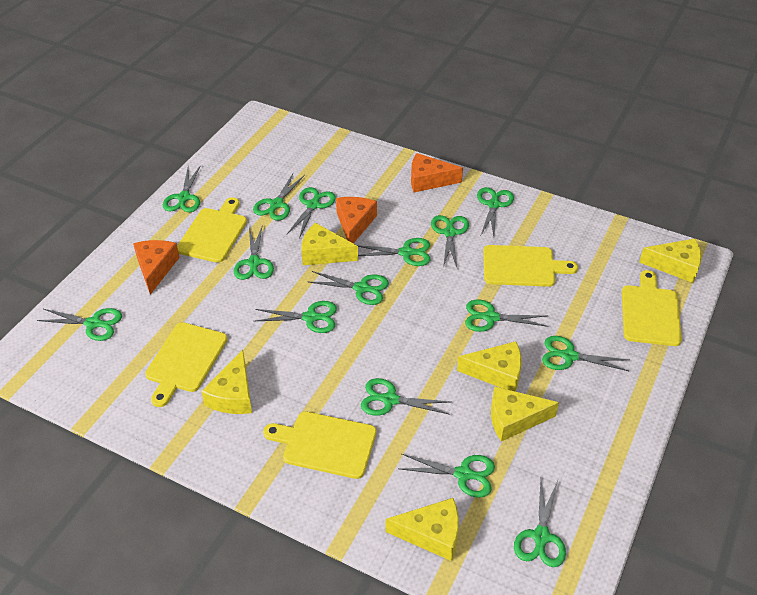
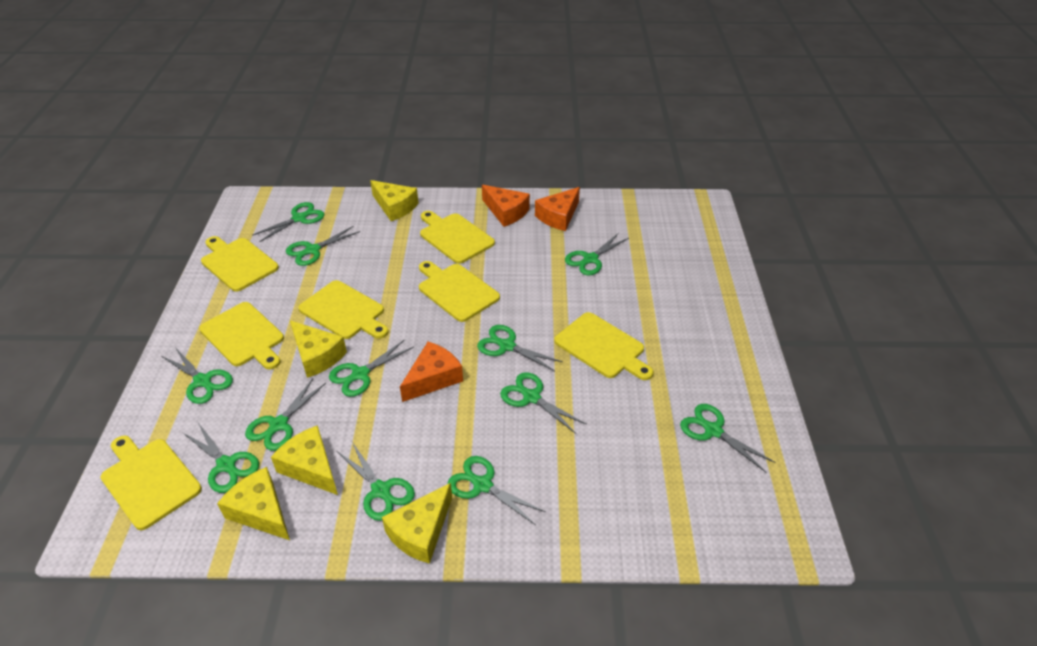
green scissors: [37,308,122,341] [163,165,201,212] [234,227,274,280] [253,174,305,221] [255,301,337,333] [287,187,336,238] [309,271,389,305] [357,238,430,266] [361,378,450,416] [398,454,495,498] [431,215,469,267] [465,299,548,332] [477,187,514,236] [514,479,566,567] [542,336,629,371] = 15 -> [161,347,233,404] [182,423,259,493] [245,379,326,451] [252,202,324,242] [286,226,360,266] [329,340,414,397] [337,442,415,521] [448,456,546,525] [477,325,563,371] [500,372,587,434] [565,233,629,275] [680,404,776,472] = 12
yellow cheese: [201,350,252,414] [301,223,358,265] [386,498,459,561] [457,341,522,392] [491,387,559,441] [639,239,702,283] = 6 -> [217,467,290,540] [271,425,338,495] [290,321,347,378] [370,180,419,221] [382,483,452,564] = 5
yellow cutting board: [145,322,227,407] [177,197,247,263] [263,412,376,479] [483,245,578,287] [622,270,682,346] = 5 -> [100,435,202,530] [199,302,284,370] [201,236,279,292] [298,280,388,339] [419,261,500,322] [420,211,495,264] [554,312,653,380] = 7

